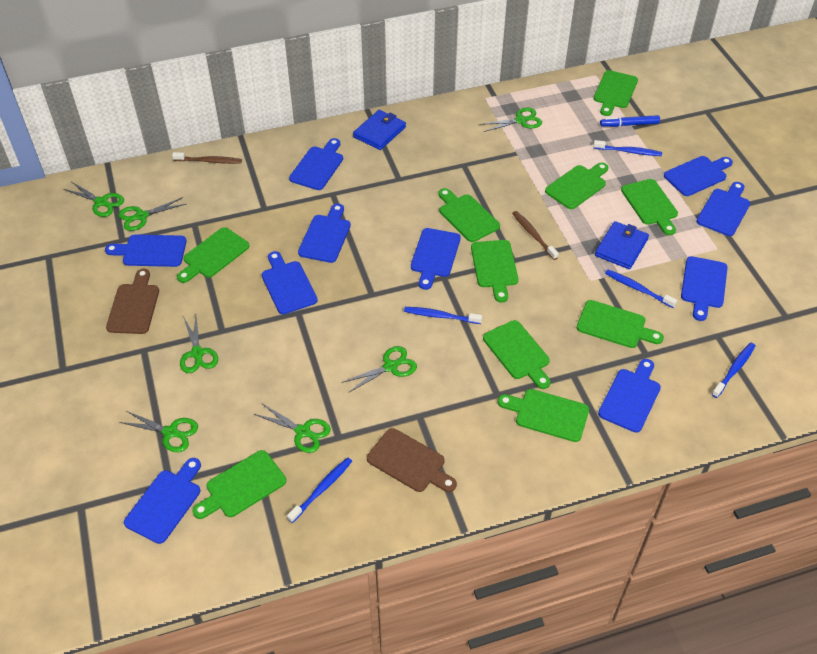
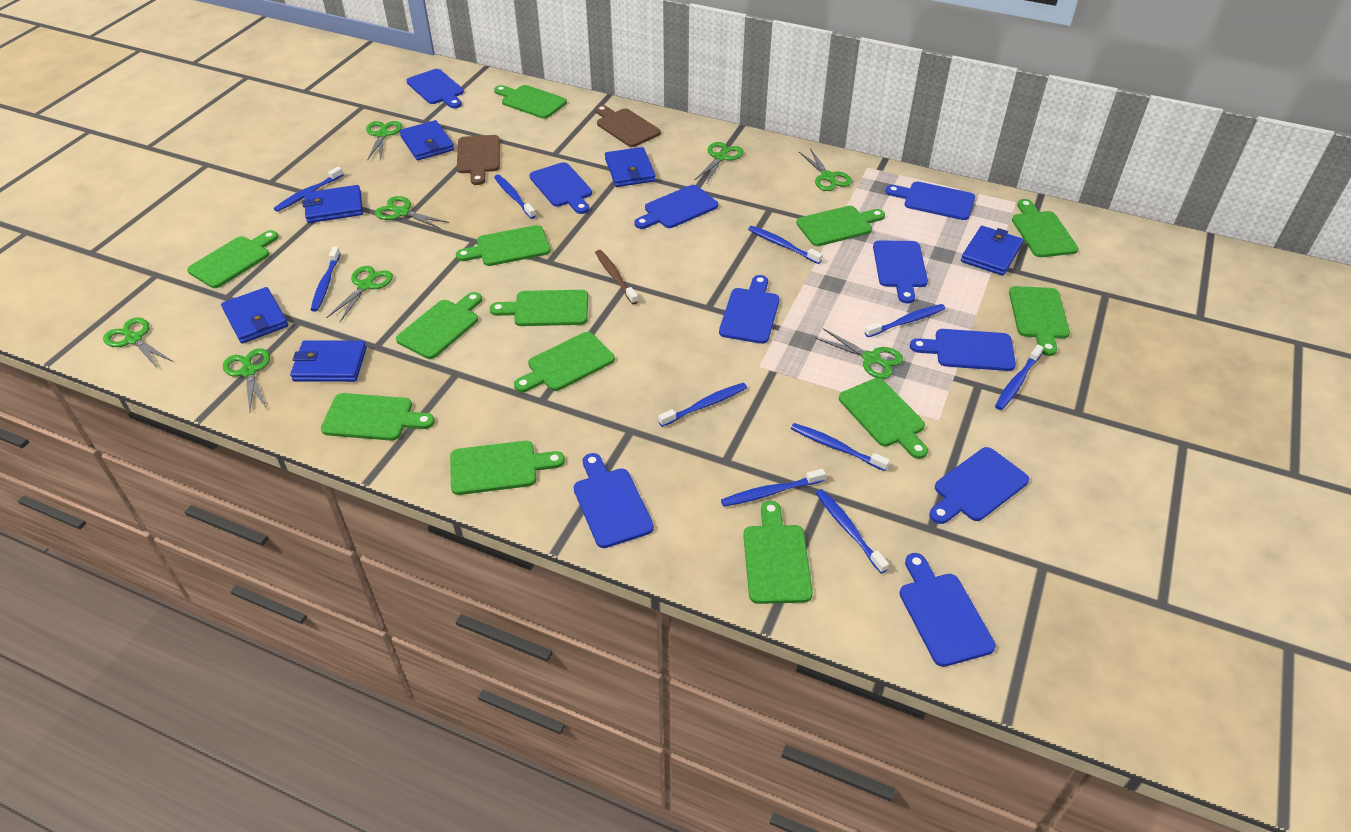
blue marker: [600,115,660,127] = 1 -> none = 0
blue toothbrush: [287,457,352,523] [404,307,482,324] [593,140,662,156] [605,270,677,308] [712,343,755,398] = 5 -> [274,166,344,212] [311,247,341,312] [494,174,536,219] [658,383,747,427] [721,469,826,507] [748,226,823,264] [791,423,890,471] [816,489,889,573] [865,304,945,337] [995,345,1044,410] = 10
blue wallet: [353,110,406,150] [595,221,649,269] = 2 -> [221,287,288,343] [290,340,367,382] [303,185,363,223] [399,120,454,160] [605,147,656,187] [961,226,1023,276] = 6
brown toothbrush: [172,152,242,164] [512,211,559,260] = 2 -> [595,250,638,304] = 1
green cutting board: [177,227,249,283] [192,450,286,519] [438,188,500,242] [471,240,518,303] [483,320,551,389] [498,389,589,442] [545,163,608,209] [577,300,664,348] [594,70,638,116] [621,179,678,235] = 10 -> [187,230,278,288] [321,393,435,441] [396,292,482,359] [450,441,565,495] [456,225,551,266] [490,290,588,326] [494,85,567,119] [514,332,615,393] [743,501,813,604] [796,206,885,246] [839,378,928,459] [1009,286,1070,356] [1012,199,1079,257] = 13
green scissors: [63,182,124,217] [118,197,186,231] [119,411,198,452] [180,316,218,373] [254,404,331,453] [342,346,417,393] [480,108,542,132] = 7 -> [103,318,173,367] [223,348,270,412] [326,266,393,322] [366,121,402,161] [375,196,449,229] [695,142,743,183] [799,148,852,191] [815,328,903,379] = 8

